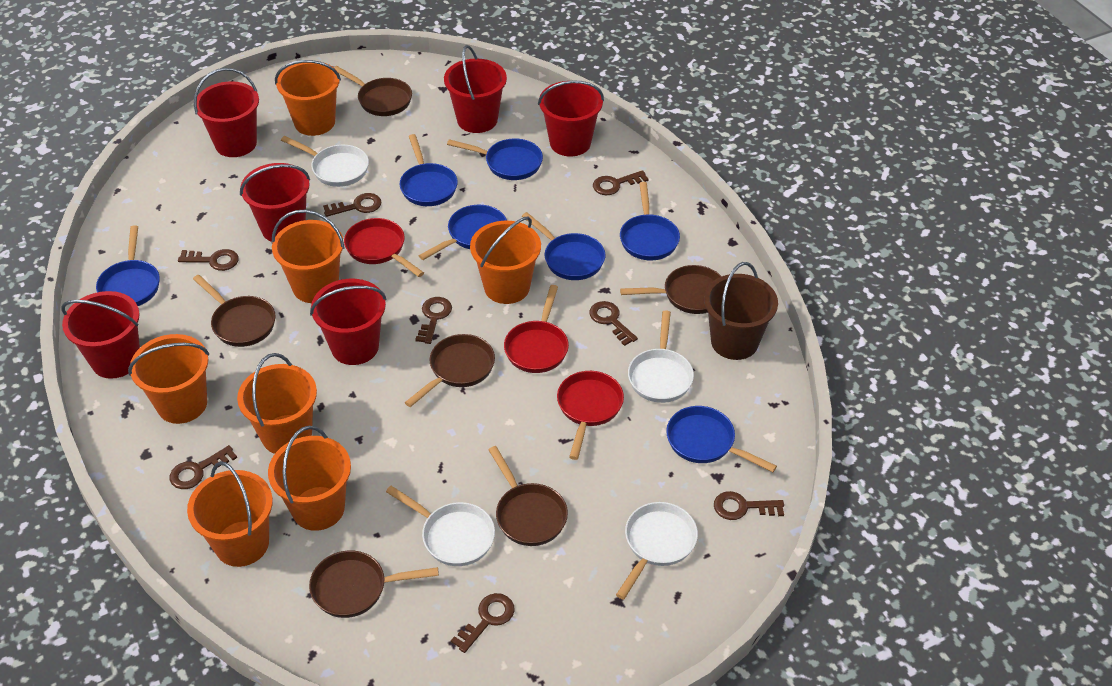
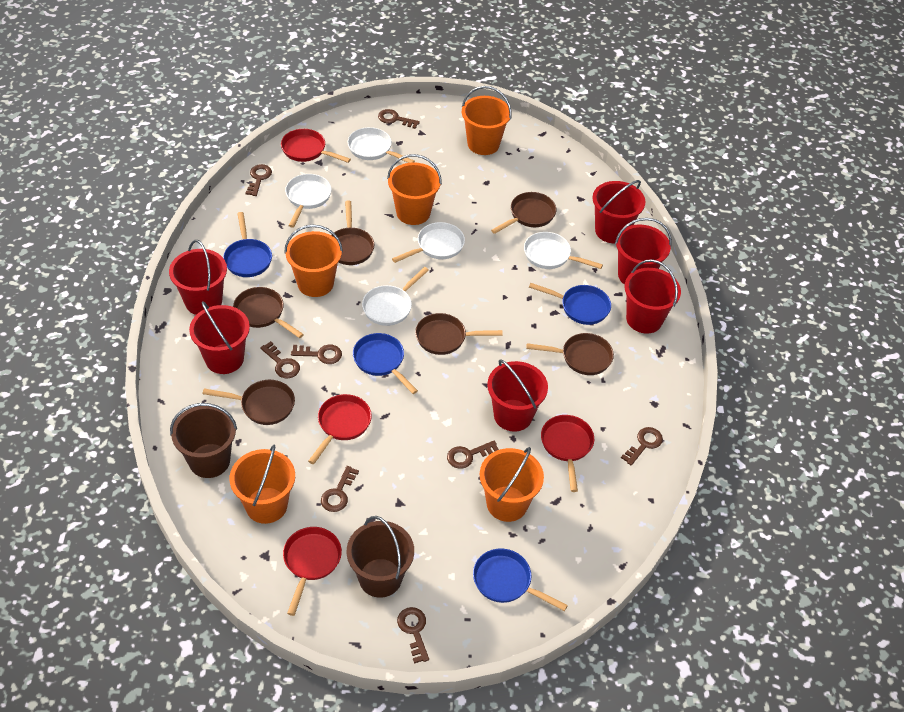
blue pan: [96,225,160,306] [400,134,458,206] [419,205,507,260] [447,138,543,180] [522,212,605,280] [620,182,680,261] [666,406,777,472] = 7 -> [223,212,272,277] [353,333,418,394] [473,548,568,611] [529,283,611,325] = 4
brown bucket: [704,262,778,360] = 1 -> [170,403,237,478] [347,516,414,598] = 2
orange bucket: [128,334,209,424] [187,461,273,567] [237,353,317,454] [268,426,351,531] [272,210,344,303] [275,60,341,136] [470,217,541,304] = 7 -> [230,444,295,524] [284,225,343,297] [387,154,442,225] [462,86,512,155] [480,447,544,522] = 5
red pan: [344,218,424,277] [504,285,569,373] [557,371,624,460] = 3 -> [281,129,351,163] [283,527,342,616] [308,394,372,464] [541,415,594,492] = 4
white pan: [281,136,369,187] [386,486,495,566] [616,502,698,600] [628,310,694,403] = 4 -> [285,174,331,228] [347,127,415,163] [362,267,429,326] [392,222,465,263] [524,232,603,269] = 5

